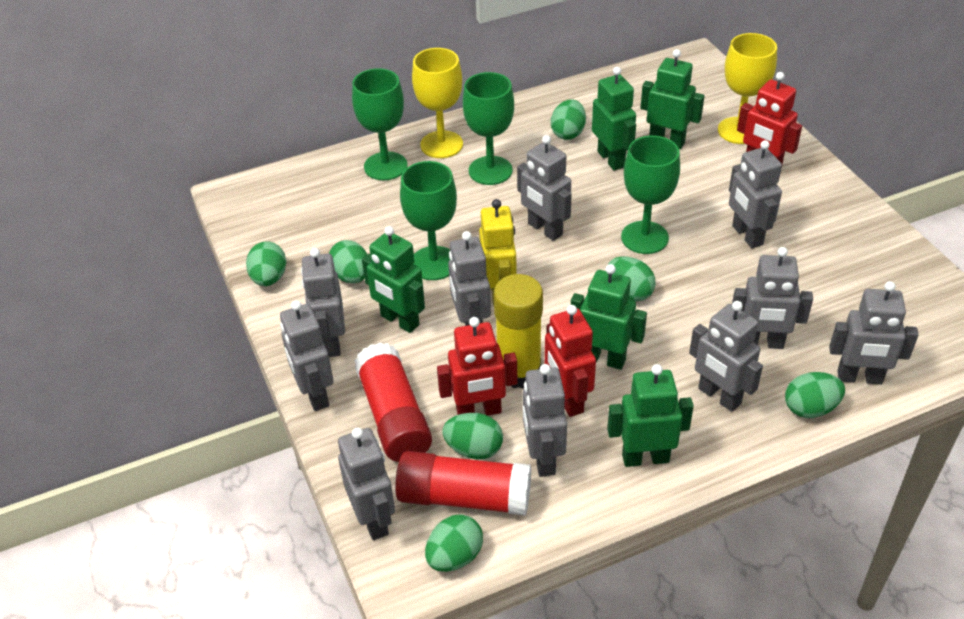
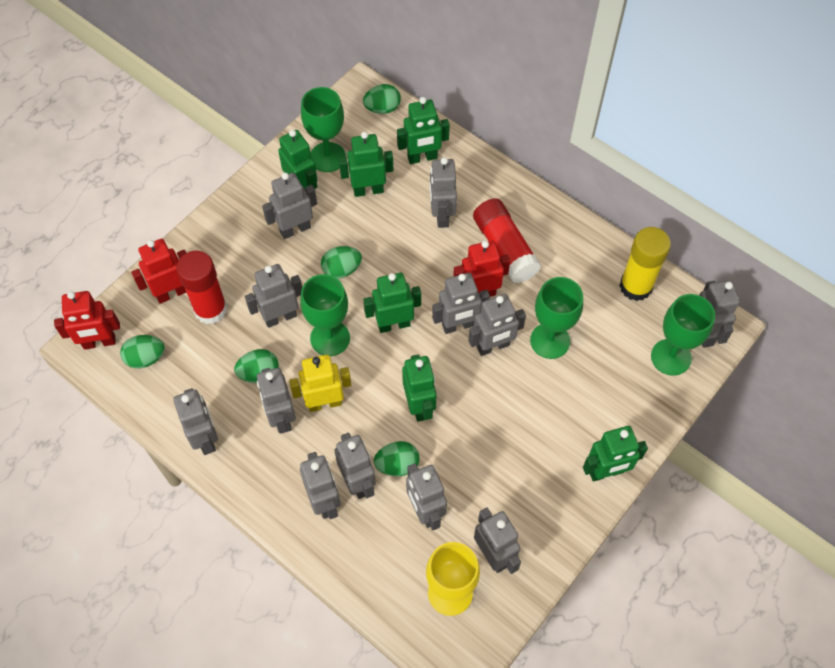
green egg: [246,241,286,286] [329,240,367,283] [425,514,483,572] [442,413,503,459] [551,99,586,140] [608,256,656,301] [785,372,845,418] = 7 -> [120,335,165,369] [234,349,279,383] [321,246,362,279] [363,84,401,114] [374,441,420,476] = 5
green robot: [362,226,425,333] [571,264,647,370] [592,67,636,171] [607,364,694,467] [641,49,705,149] = 5 -> [278,130,317,189] [339,132,394,197] [363,273,421,333] [397,97,450,164] [402,354,436,422] [583,426,648,482] = 6
grey robot: [280,300,334,411] [301,248,345,357] [338,428,395,540] [448,231,491,326] [517,135,572,241] [523,364,567,477] [689,301,763,412] [729,140,782,248] [732,247,813,349] [829,281,919,384] = 10 -> [173,388,218,455] [245,264,302,328] [257,368,296,434] [262,173,317,239] [300,452,341,519] [334,433,376,499] [406,463,447,531] [430,158,457,228] [432,273,490,334] [469,294,526,356] [474,508,521,574] [699,280,740,348] = 12
yellow goblet: [412,48,463,158] [718,33,777,144] = 2 -> [426,542,480,616] = 1

